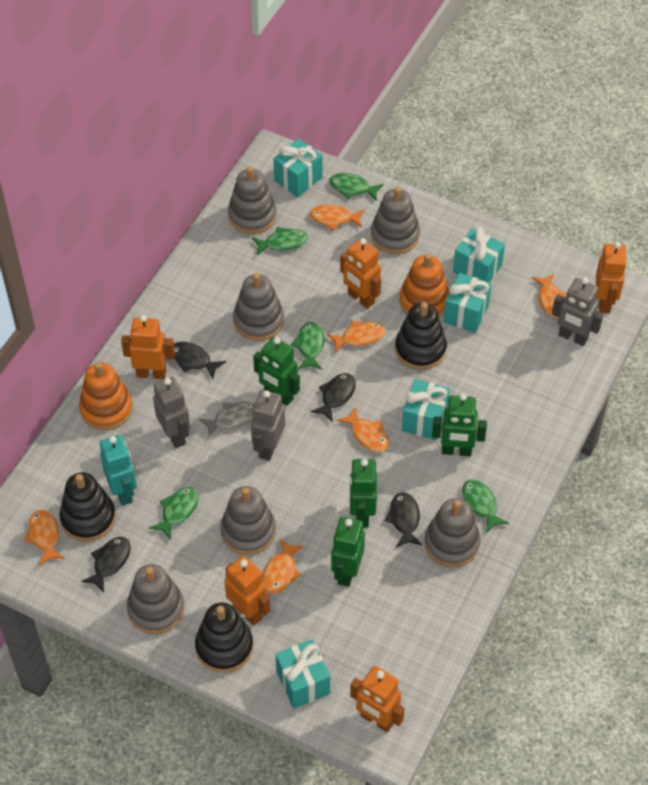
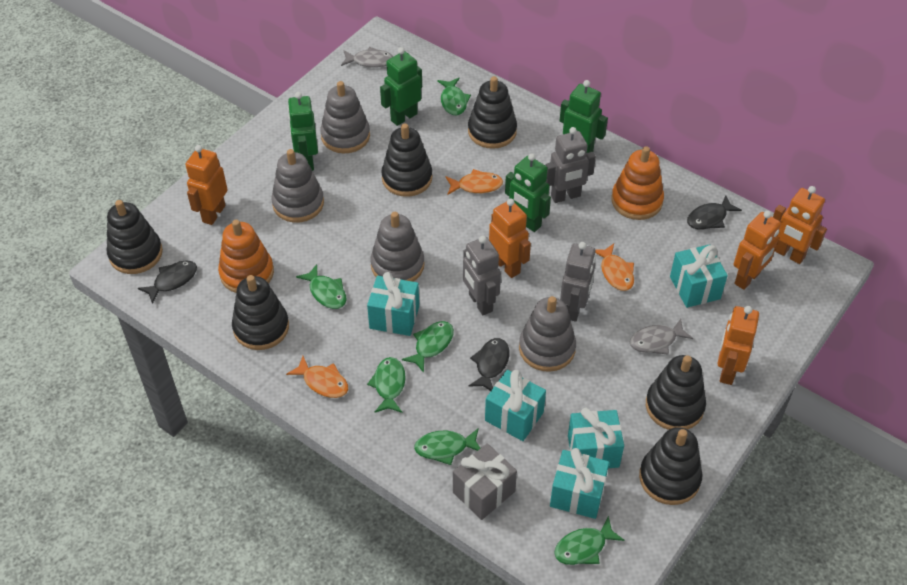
black fish: [81,537,130,593] [174,342,226,379] [311,373,356,423] [384,492,422,547] = 4 -> [138,260,197,304] [468,338,510,391] [687,195,742,230] = 3
black stacking toy: [60,473,116,542] [195,602,253,673] [395,302,447,370] = 3 -> [107,200,163,274] [232,275,289,350] [381,124,432,197] [468,76,517,149] [639,427,703,505] [646,355,706,430] = 6
green fish: [149,487,199,540] [252,227,308,255] [291,322,325,370] [329,173,384,201] [462,479,509,533] = 5 -> [296,264,347,309] [367,357,406,413] [402,321,454,373] [414,428,480,465] [437,78,471,115] [554,516,625,565] = 6
grey fish: [199,402,254,439] = 1 -> [341,47,393,68] [630,319,693,355] = 2
grey gift: none = 0 -> [453,443,517,520] = 1
grey stacking toy: [127,564,184,634] [220,486,276,555] [228,167,277,234] [233,273,284,341] [371,187,420,254] [424,498,481,567] = 6 -> [271,149,324,223] [320,81,370,153] [370,212,425,282] [519,296,576,372] = 4
orange fish: [24,509,65,565] [262,538,305,594] [309,204,364,230] [327,321,385,353] [337,406,389,452] [532,273,567,318] = 6 -> [286,356,348,398] [446,169,503,195] [595,244,634,291] = 3
turquoise robot: [100,435,137,506] = 1 -> none = 0

